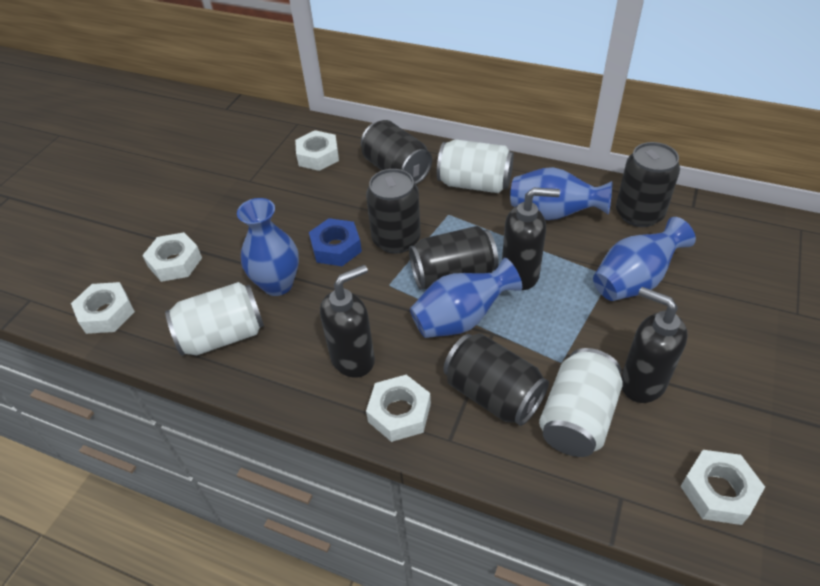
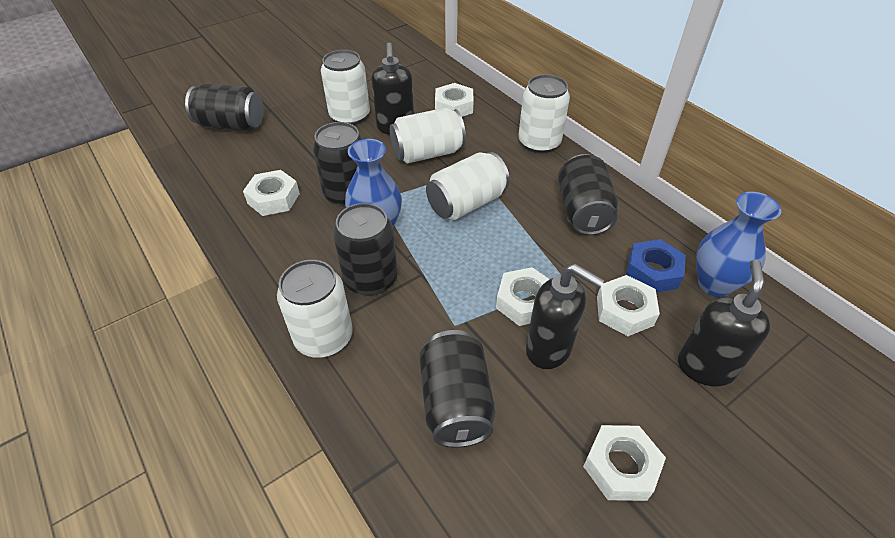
blue vase: [237,198,299,296] [410,258,522,338] [510,167,612,220] [593,217,696,301] = 4 -> [345,139,402,227] [696,192,781,297] = 2
white can: [165,282,264,356] [437,139,514,193] [539,348,623,457] = 3 -> [277,260,353,358] [321,50,370,125] [390,108,466,164] [426,152,510,220] [518,74,570,154] = 5

